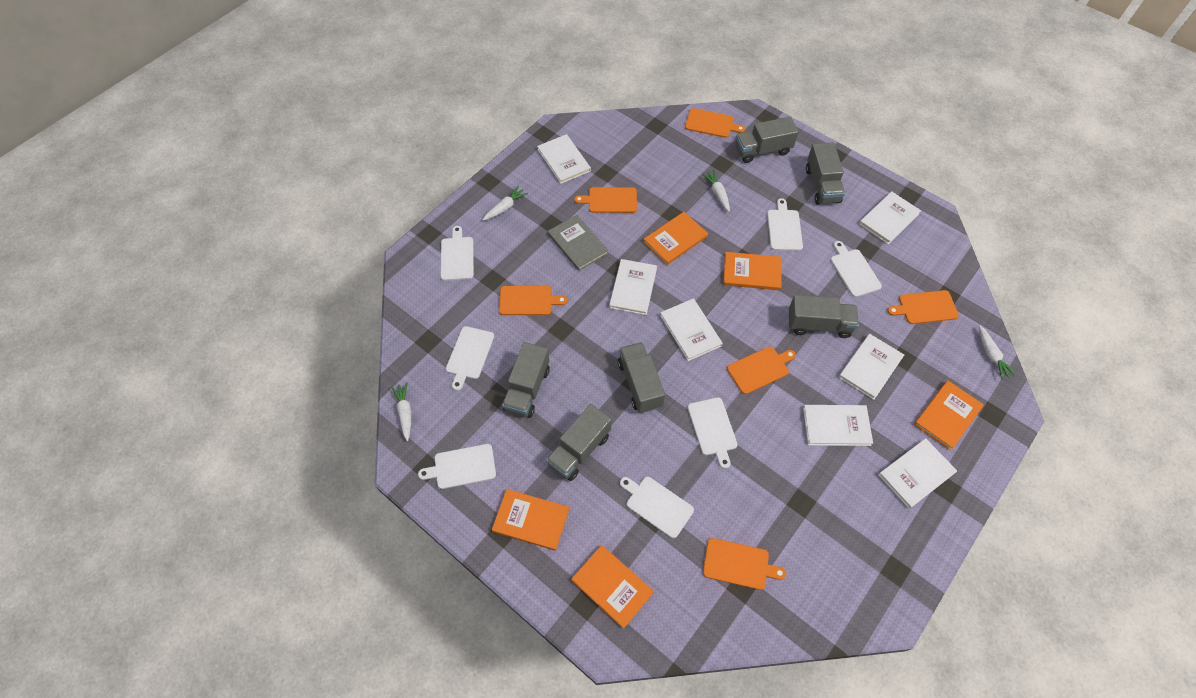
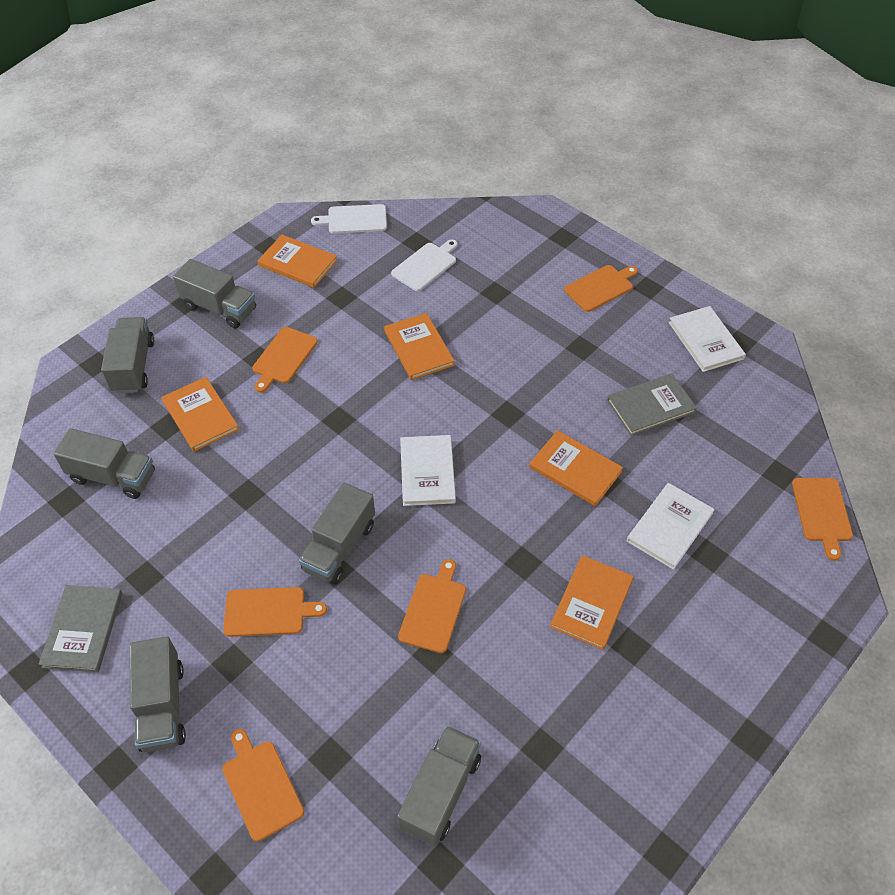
grey book: [548,215,608,271] = 1 -> [39,585,123,672] [607,373,697,436] = 2
white book: [537,134,591,184] [609,259,657,315] [660,298,723,361] [803,405,873,446] [839,334,904,400] [859,191,921,245] [878,438,957,509] = 7 -> [400,435,456,506] [627,483,715,570] [669,306,746,372] = 3
white carrot: [391,382,411,441] [483,186,528,221] [702,170,730,212] [979,325,1016,379] = 4 -> none = 0
white cutting board: [418,444,496,489] [441,226,474,281] [446,326,494,391] [620,477,694,538] [688,397,738,469] [767,198,803,251] [831,241,882,297] = 7 -> [311,204,387,234] [391,239,458,291] = 2

